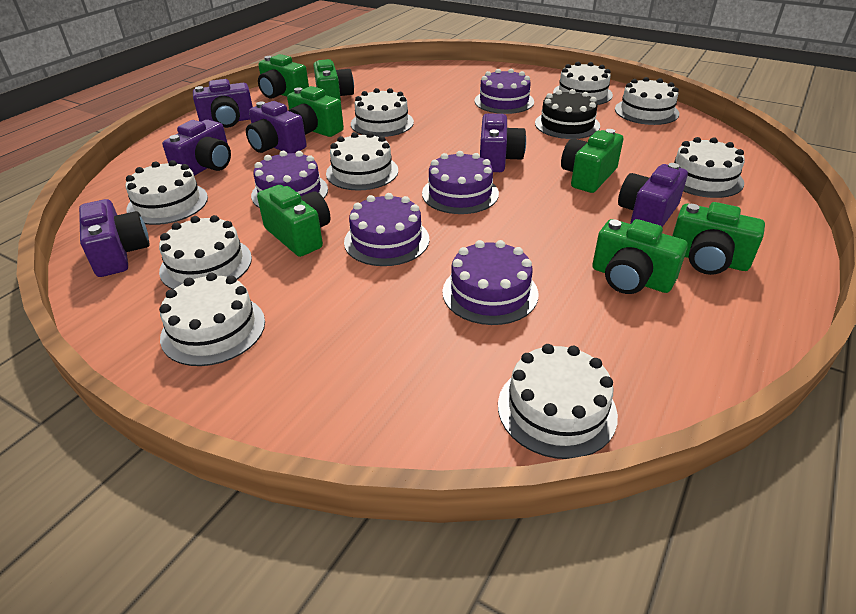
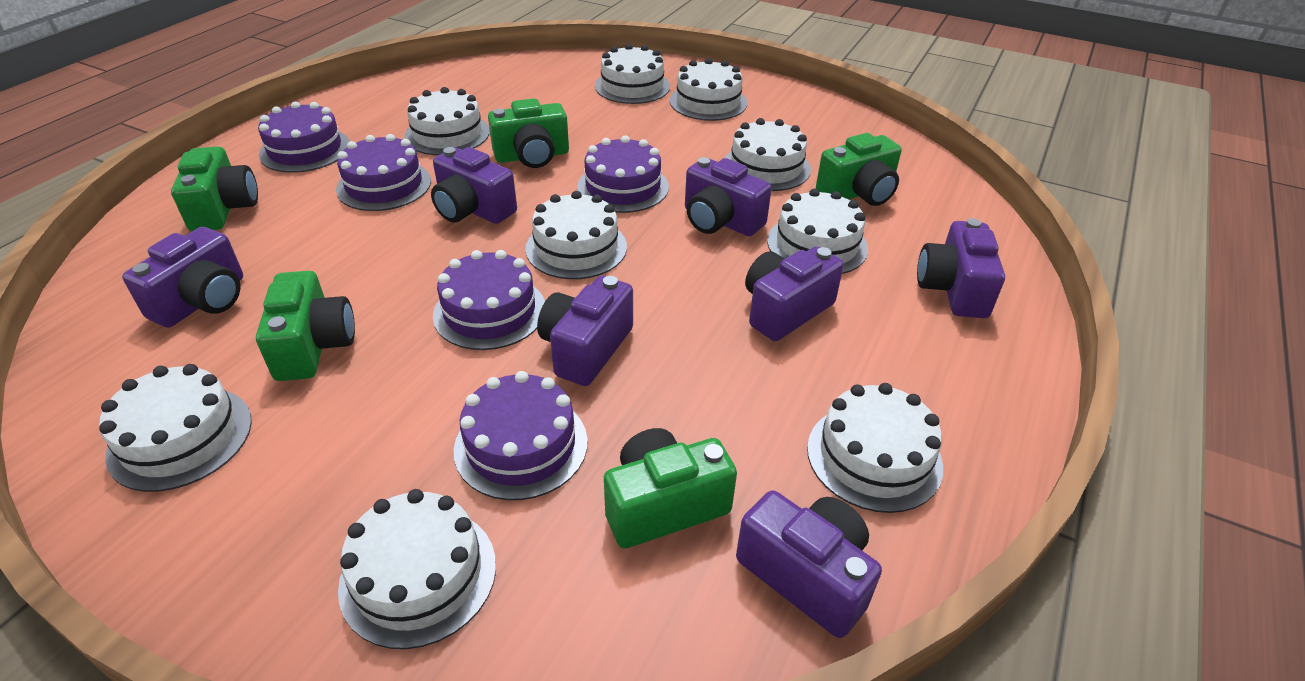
black cake: [535,89,600,139] = 1 -> none = 0
green camera: [257,185,330,257] [258,54,309,99] [287,86,344,137] [313,59,354,101] [561,129,623,193] [592,219,688,294] [672,202,765,275] = 7 -> [171,146,258,231] [256,271,355,381] [488,98,569,168] [604,428,737,548] [816,133,902,206] = 5
purple camera: [79,199,150,277] [162,120,231,176] [193,79,253,128] [246,101,307,153] [480,113,526,172] [618,163,688,227] = 6 -> [122,227,243,328] [431,147,517,224] [537,276,633,386] [685,157,772,236] [736,490,882,638] [745,246,844,341] [917,218,1005,318] = 7

